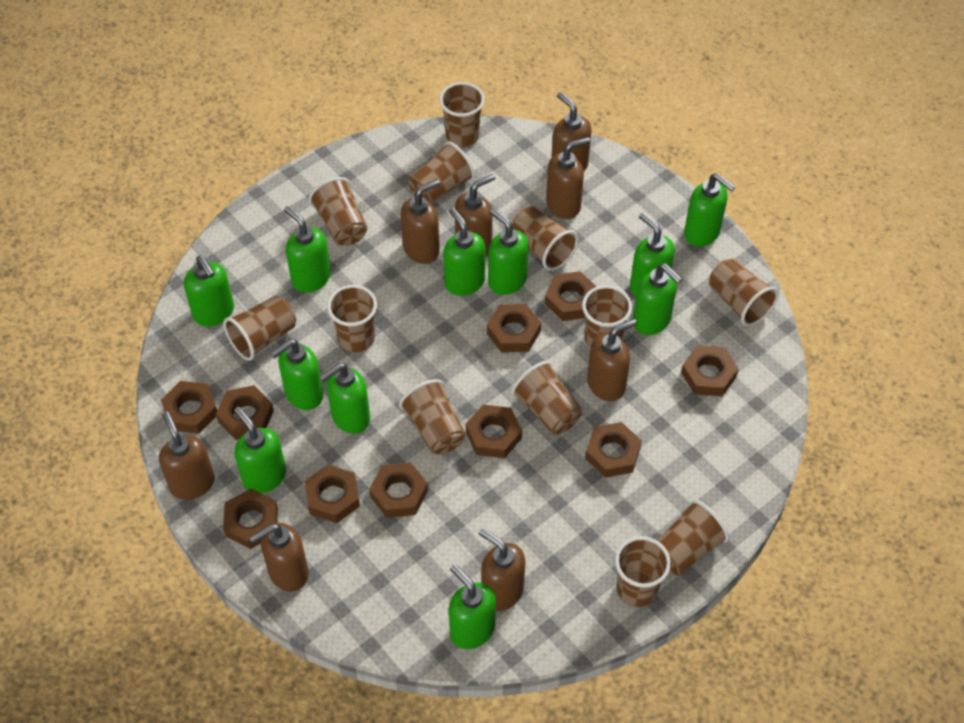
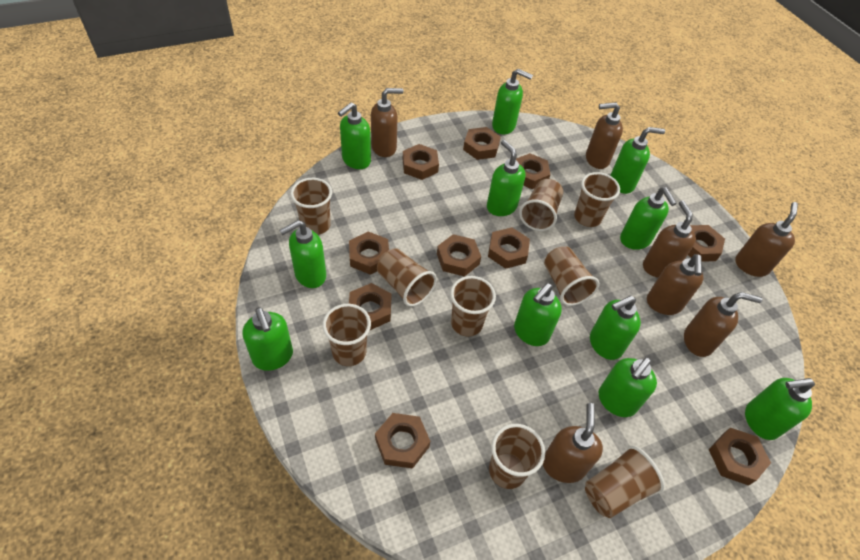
brown cup: [223,295,296,361] [309,177,367,246] [327,285,377,353] [399,379,466,455] [408,141,475,204] [439,82,485,147] [511,361,582,434] [512,206,578,271] [582,285,632,348] [615,536,671,607] [657,500,729,576] [709,259,779,326] = 12 -> [290,178,332,235] [322,304,371,366] [377,248,437,307] [450,276,496,337] [489,424,545,489] [519,179,563,231] [544,246,599,306] [574,172,620,227] [585,446,665,518] = 9
brown soap dispenser: [159,412,215,500] [249,523,309,592] [401,179,440,264] [455,174,495,256] [479,528,525,611] [546,137,591,219] [551,92,591,171] [587,319,637,401] = 8 -> [371,88,403,157] [543,403,603,483] [586,102,623,169] [643,200,696,278] [647,254,704,315] [684,292,762,357] [735,202,798,277] = 7

